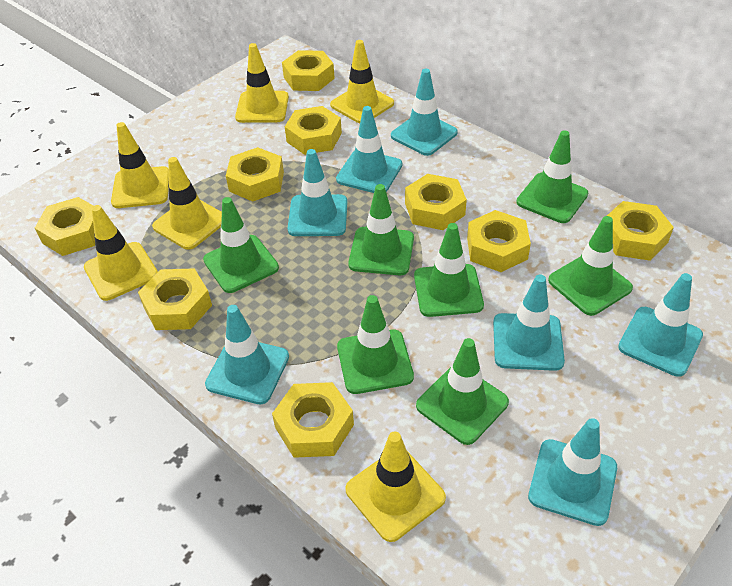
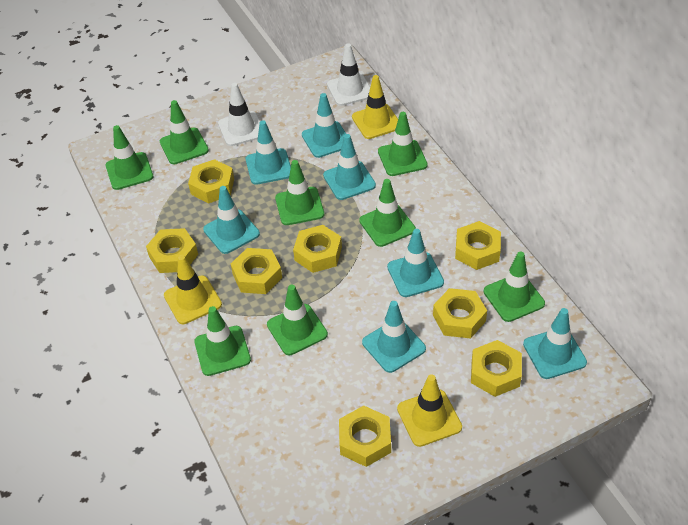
green traffic cone: [203,197,279,293] [337,295,414,394] [348,184,414,275] [414,223,484,317] [416,338,509,445] [516,130,588,223] [548,216,633,316] = 7 -> [106,125,153,190] [160,100,209,164] [194,306,251,376] [267,285,328,355] [275,160,324,225] [359,179,416,247] [378,112,428,176] [484,251,545,322] = 8
white traffic cone: none = 0 -> [218,83,260,146] [327,43,370,106] = 2
yellow nut: [35,197,95,256] [138,268,212,330] [226,147,284,202] [272,382,354,458] [282,50,335,91] [285,106,342,155] [405,174,467,230] [467,210,531,272] [607,201,674,261] = 9 -> [146,228,198,273] [188,159,234,204] [231,248,282,294] [293,225,342,273] [339,406,391,467] [433,288,487,339] [455,221,501,270] [471,340,522,397] = 8
yellow traffic cone: [84,205,158,301] [111,122,169,208] [152,157,222,250] [235,43,289,123] [330,40,394,124] [345,431,446,542] = 6 -> [164,255,222,324] [352,75,398,139] [397,374,462,447] = 3

